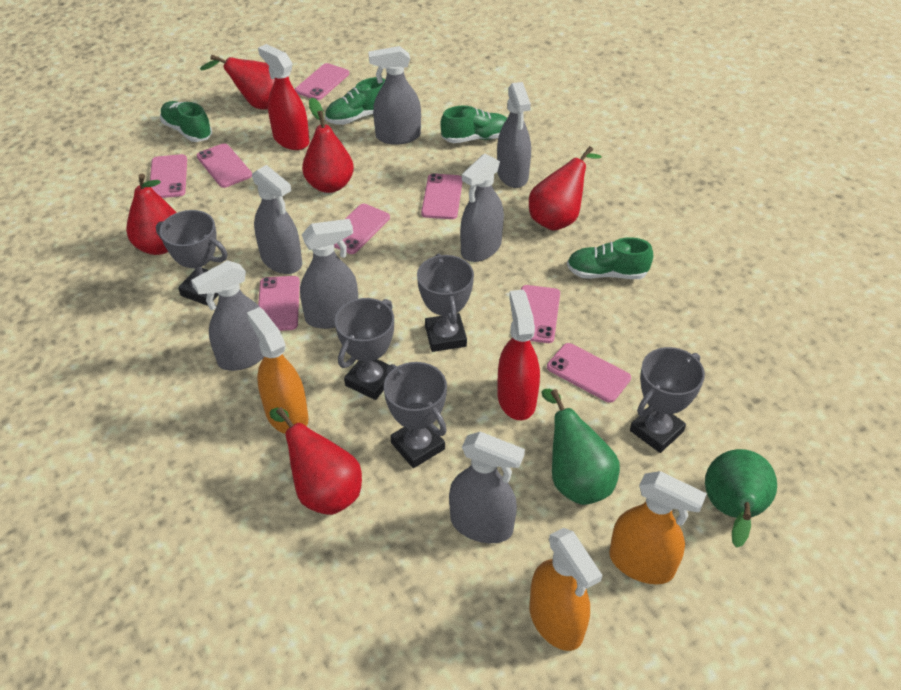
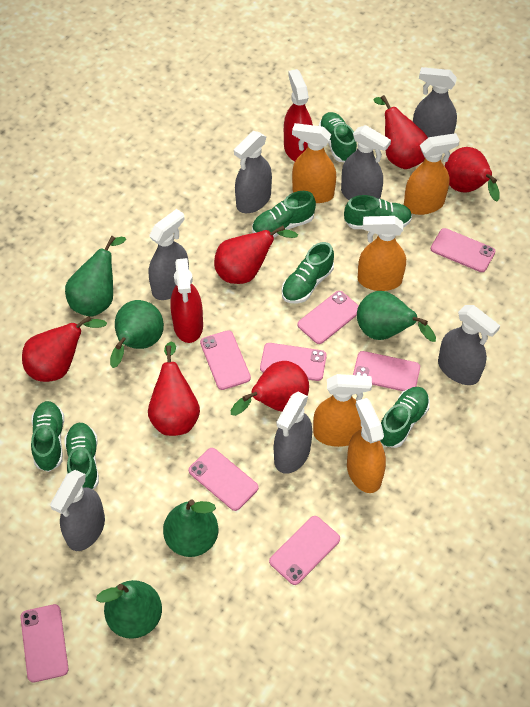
green pear: [541,389,620,505] [705,449,777,548] = 2 -> [65,236,126,317] [96,580,162,639] [110,300,164,368] [163,499,218,557] [357,291,436,342] = 5
green shoe: [160,101,212,142] [325,77,385,125] [441,106,507,143] [567,237,653,279] = 4 -> [31,401,64,472] [64,423,99,490] [252,191,316,237] [282,242,334,303] [319,112,357,162] [344,195,412,229] [380,387,430,448] = 7
grey trophy: [156,210,228,306] [335,298,394,400] [384,362,447,468] [417,254,474,352] [630,347,705,453] = 5 -> none = 0
orange spray bottle: [247,307,308,434] [530,528,603,651] [609,471,707,584] = 3 -> [292,123,336,203] [313,374,372,447] [347,398,386,493] [358,216,406,291] [404,133,460,215] = 5
red pear: [126,174,177,255] [200,54,275,109] [269,407,362,515] [302,98,354,193] [529,146,602,231] = 5 -> [22,316,107,382] [148,342,200,436] [214,226,298,284] [231,361,309,416] [373,95,428,169] [445,147,500,201] = 6

